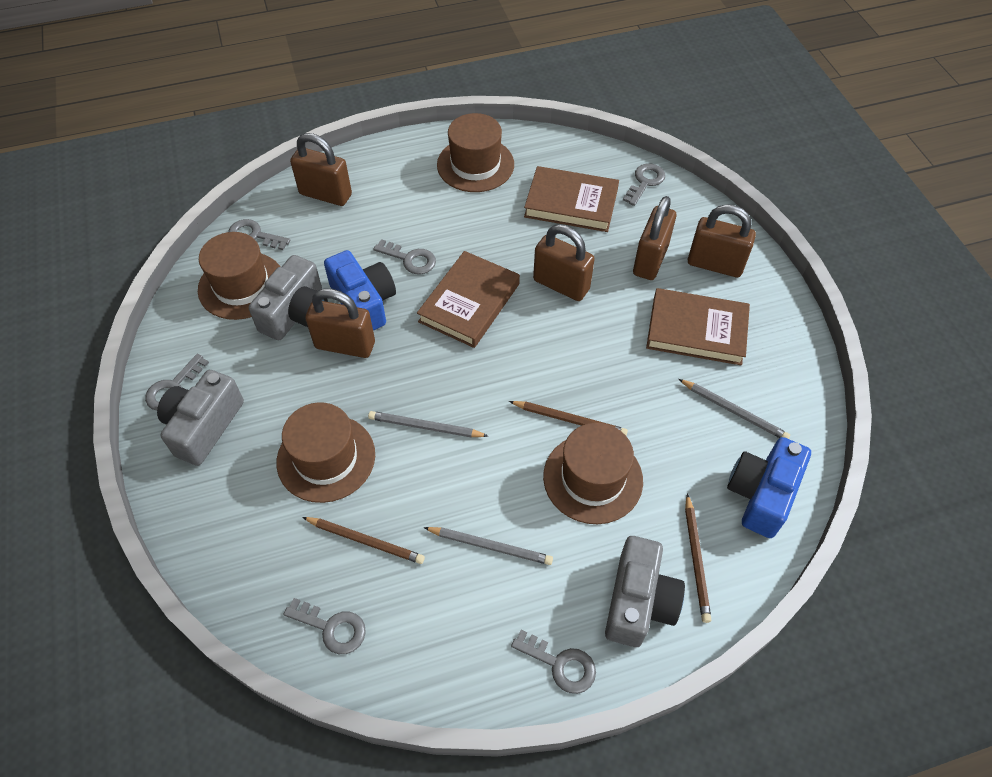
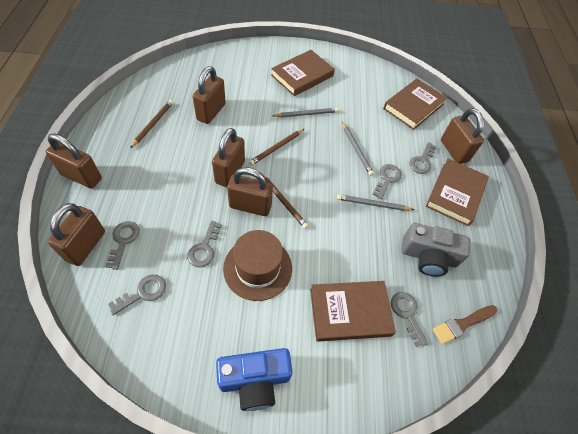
blue camera: [324,250,396,331] [727,437,811,538] = 2 -> [216,348,293,411] = 1
brown book: [417,251,520,348] [524,166,619,232] [646,288,750,365] = 3 -> [271,50,335,96] [310,281,396,342] [383,79,447,130] [426,159,489,226] = 4
brown brush: none = 0 -> [433,305,497,344] = 1
brown hat: [198,232,280,320] [277,402,375,503] [437,113,514,192] [543,423,643,524] = 4 -> [223,230,292,301] = 1
brown padlock: [290,133,352,206] [305,288,375,358] [533,225,595,301] [633,196,676,280] [688,204,756,277] = 5 -> [46,133,102,189] [48,203,105,266] [193,66,226,124] [212,128,245,187] [227,167,273,216] [441,108,484,164] = 6
grey camera: [157,370,244,466] [249,255,328,340] [605,536,685,647] = 3 -> [401,223,470,277] = 1

